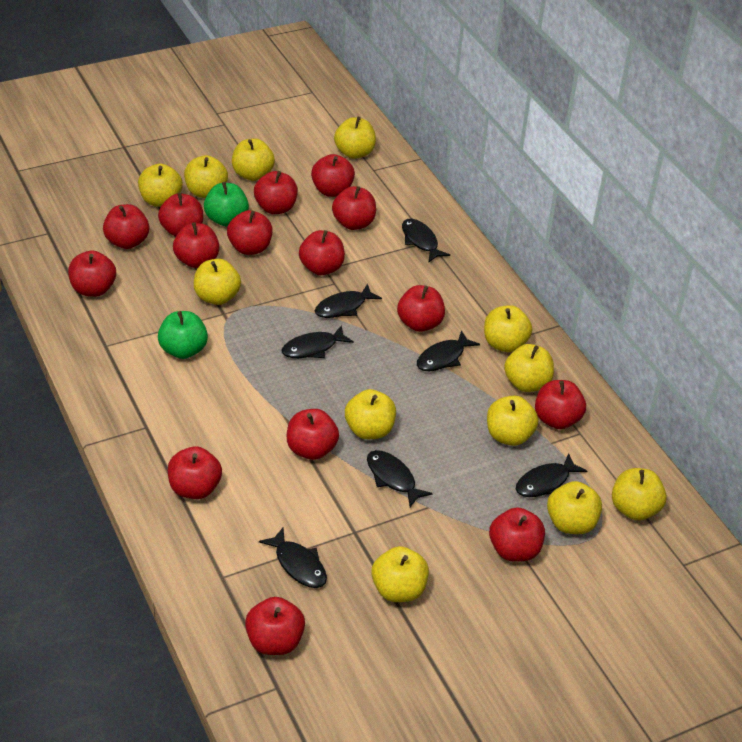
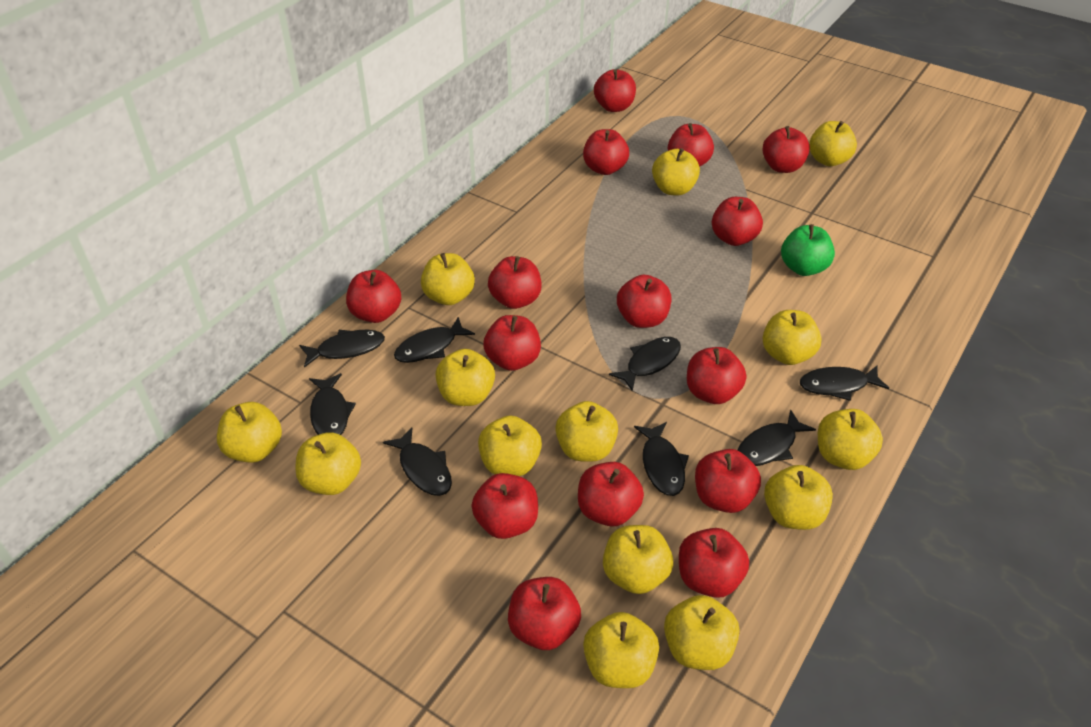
black fish: [259,528,327,588] [281,325,354,358] [315,283,382,318] [367,450,433,507] [402,218,450,262] [417,330,480,371] [516,453,587,497] = 7 -> [299,330,385,368] [309,373,356,435] [383,427,452,496] [394,317,475,363] [609,337,681,392] [634,422,689,496] [738,410,816,466] [800,366,889,401] = 8
green apple: [158,311,208,359] [204,182,249,227] = 2 -> [781,224,835,276] = 1
yellow apple: [138,164,183,207] [184,155,228,198] [194,259,241,305] [232,138,275,181] [334,117,376,159] [345,389,396,439] [371,546,429,602] [484,305,532,352] [487,396,539,446] [504,344,554,392] [547,481,602,534] [612,468,667,520] = 12 -> [217,402,282,463] [295,432,361,495] [421,253,475,305] [435,349,495,406] [478,415,542,476] [555,401,618,462] [583,612,659,688] [603,525,673,594] [652,148,700,195] [664,595,740,670] [763,310,822,365] [764,465,833,530] [809,121,857,166] [818,409,883,470] = 14

